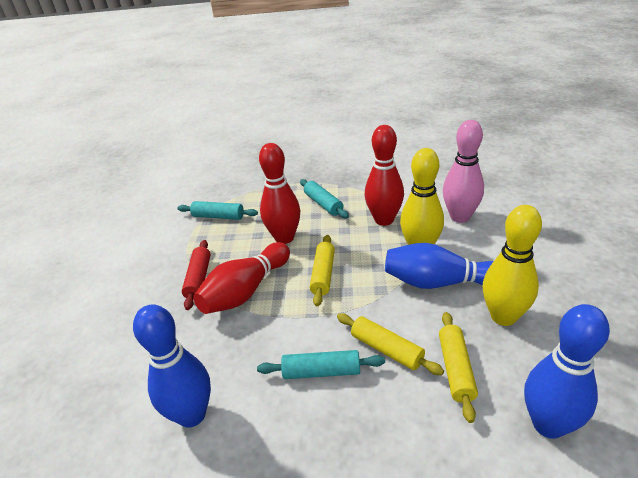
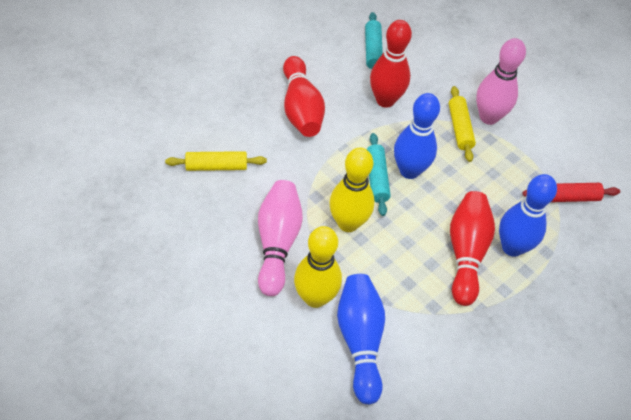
pink bowling pin: [443,120,484,223] = 1 -> [258,180,303,296] [476,38,526,125] = 2
turquoise rolling pin: [177,201,258,220] [257,350,385,379] [300,179,349,218] = 3 -> [365,12,383,69] [367,133,391,216] = 2
yellow rolling pin: [310,235,335,306] [337,313,444,375] [439,312,478,423] = 3 -> [165,151,267,171] [449,86,476,162] = 2

